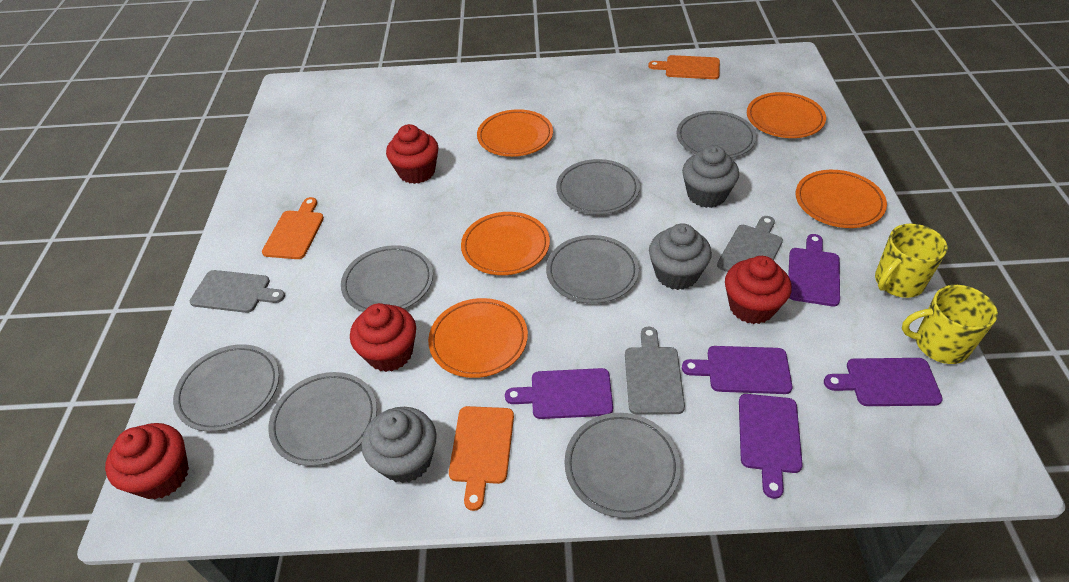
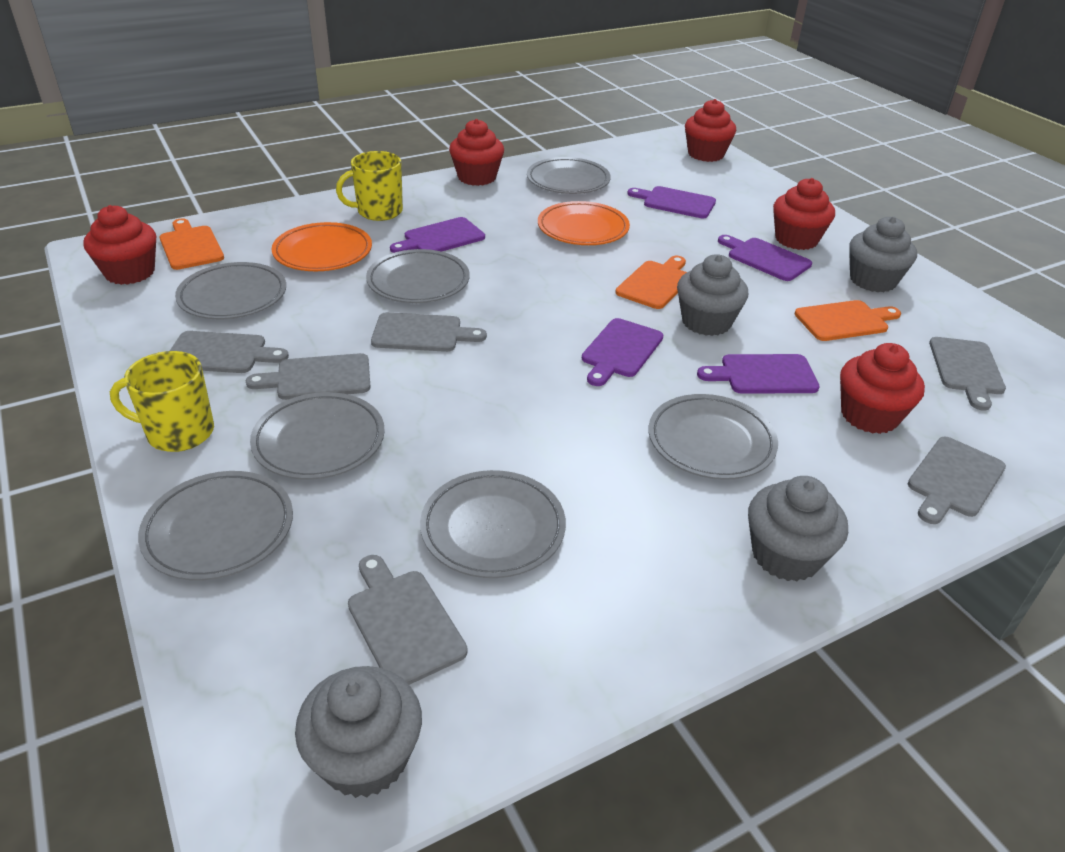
grey cupcake: [362,407,437,483] [649,223,712,290] [682,145,739,208] = 3 -> [295,666,422,798] [677,254,748,336] [748,476,848,581] [849,216,917,292] = 4
grey cutting board: [190,270,285,313] [625,327,685,415] [717,216,783,272] = 3 -> [170,331,289,373] [246,353,371,400] [348,555,468,685] [371,312,487,352] [908,437,1006,524] [929,337,1006,411] = 6
orange plate: [428,298,528,378] [461,212,550,275] [477,109,553,157] [747,92,826,138] [796,170,887,228] = 5 -> [272,222,372,271] [538,201,630,245] = 2
red cupcake: [105,423,189,499] [350,303,416,372] [386,124,438,184] [725,256,792,324] = 4 -> [83,205,156,285] [449,119,504,186] [685,99,736,162] [773,178,835,250] [840,343,925,434] = 5

